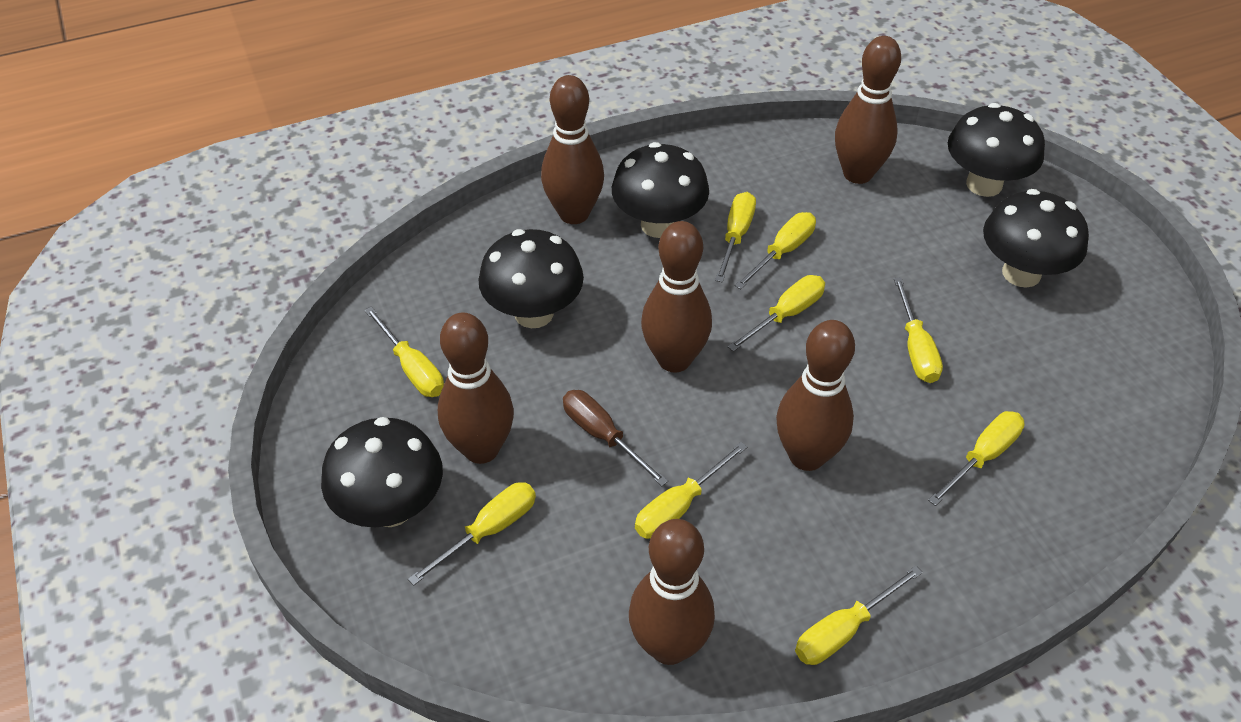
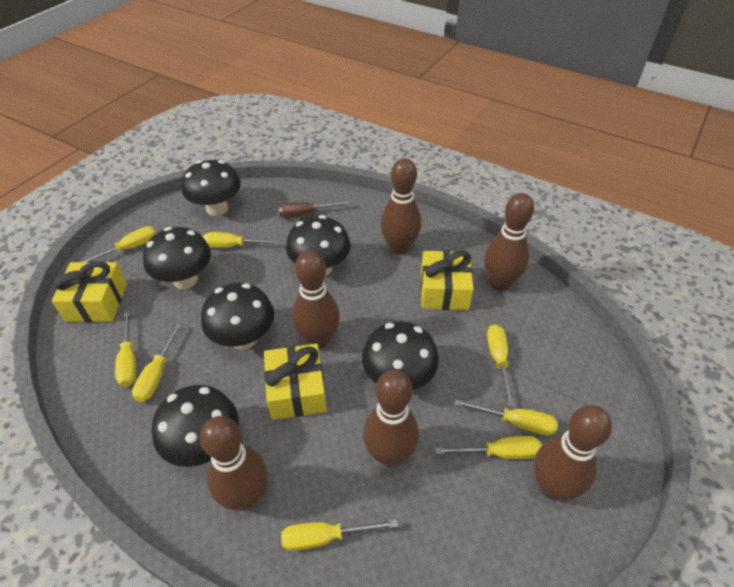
black mushroom: [321,417,443,527] [478,229,584,328] [612,142,709,238] [948,103,1045,197] [983,189,1089,288] = 5 -> [143,227,211,289] [152,385,238,467] [182,160,241,216] [201,283,274,350] [286,215,351,276] [362,321,439,390] = 6
yellow gift: none = 0 -> [52,261,127,322] [264,344,327,420] [421,250,474,310] = 3
yellow screwdriver: [365,307,444,397] [408,482,536,586] [635,442,747,539] [715,192,756,283] [728,275,825,352] [735,212,816,289] [795,566,923,665] [894,277,943,383] [928,411,1025,506] = 9 -> [81,226,156,262] [115,311,136,387] [132,322,182,402] [203,232,281,248] [281,519,398,551] [435,436,542,459] [455,400,558,435] [487,324,515,407] = 8

